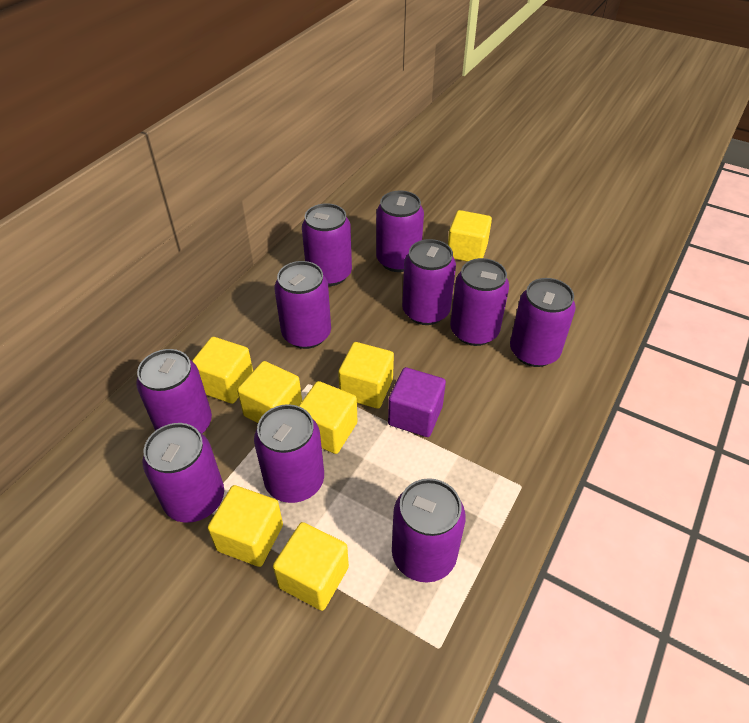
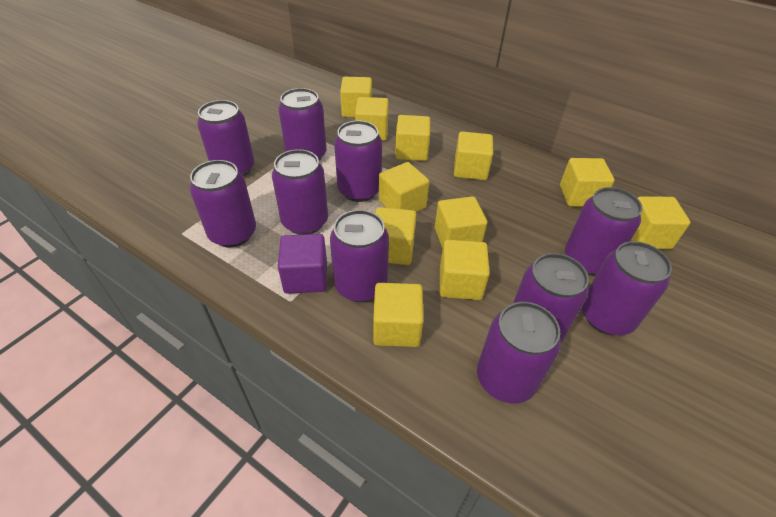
yellow cube: [192,337,253,404] [208,485,283,567] [237,361,302,423] [273,522,349,611] [299,381,357,454] [338,342,394,409] [448,210,492,262] = 7 -> [340,77,372,117] [355,97,389,141] [373,283,423,347] [375,207,416,265] [379,162,429,212] [395,115,430,161] [435,196,487,248] [440,240,490,300] [454,131,493,180] [560,158,614,207] [631,196,690,249] = 11

